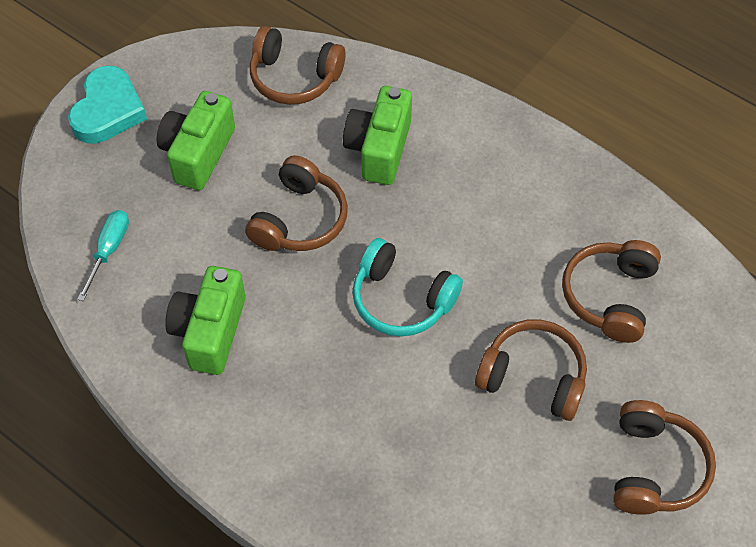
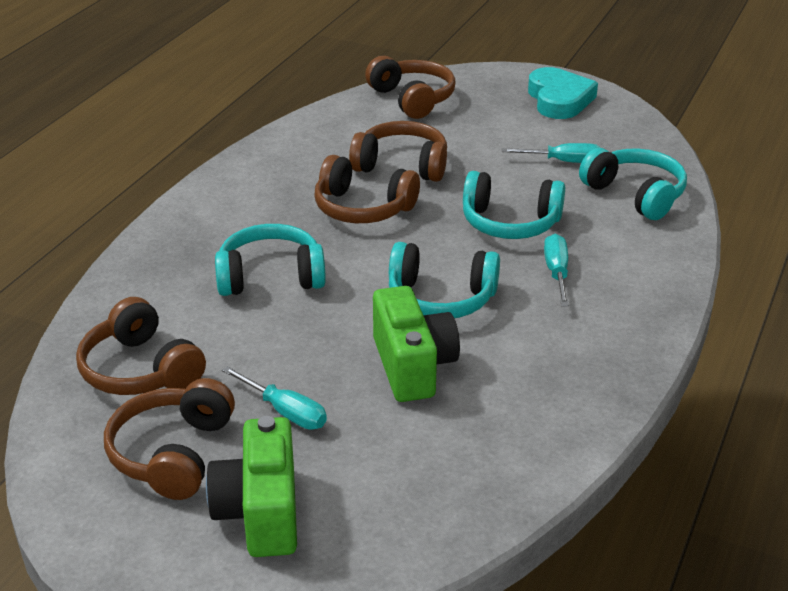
green camera: [157,91,235,190] [165,266,246,375] [343,86,412,185] = 3 -> [206,416,297,557] [373,286,460,402] = 2
turquoise headphones: [352,238,463,337] = 1 -> [215,224,326,296] [389,242,500,318] [463,171,565,239] [579,148,687,220] = 4
turquoise screwdriver: [77,210,129,301] = 1 -> [222,366,327,430] [502,143,601,163] [544,234,569,306] = 3

